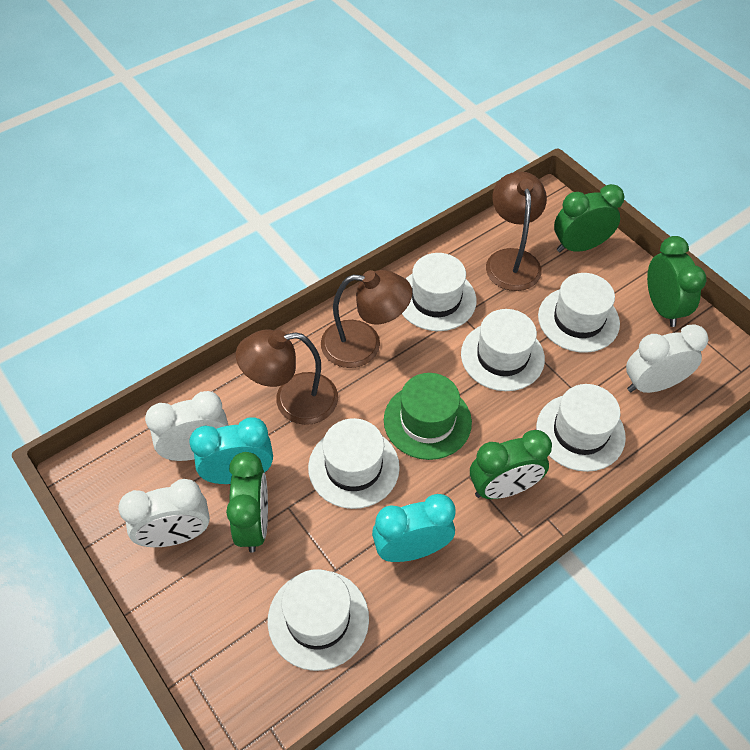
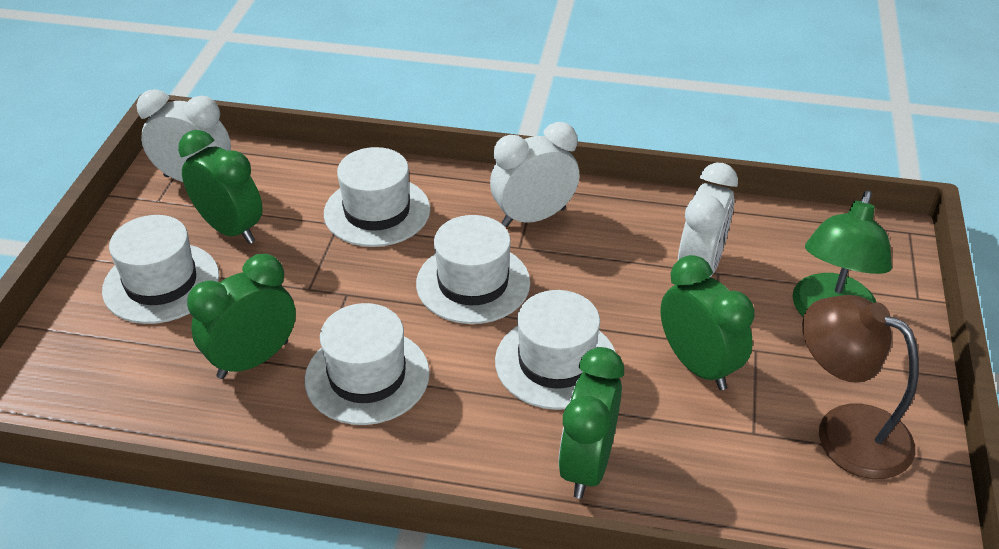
brown lamp: [236,329,338,425] [321,270,412,368] [486,172,547,291] = 3 -> [802,295,919,479] = 1
green hat: [384,373,472,460] = 1 -> none = 0
green lamp: none = 0 -> [792,191,892,317] = 1
turquoise clock: [189,417,273,484] [372,494,456,562] = 2 -> none = 0
white hat: [268,569,369,671] [308,418,400,509] [402,253,477,331] [461,309,545,391] [536,384,626,472] [538,273,620,353] = 6 -> [102,215,219,324] [305,303,430,425] [324,147,430,247] [416,215,530,324] [495,290,615,410] = 5

